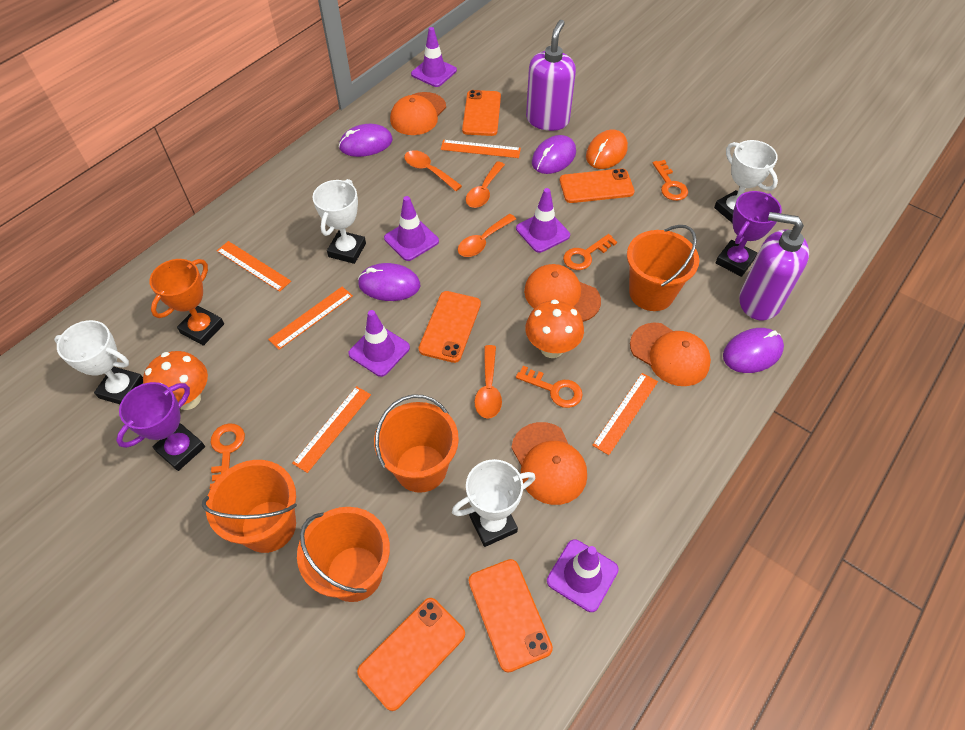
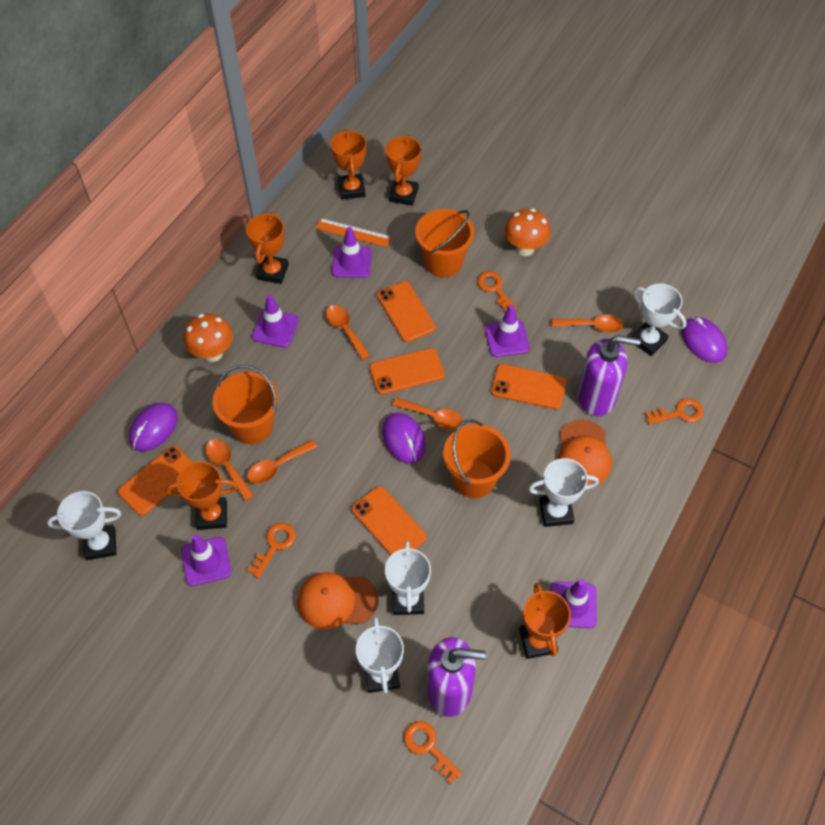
orange bucket: [202,460,297,553] [297,507,390,602] [374,394,459,493] [627,225,699,311] = 4 -> [212,365,278,444] [415,209,474,277] [443,419,511,498] = 3
orange cap: [390,92,446,135] [511,422,587,505] [524,264,601,322] [630,323,711,386] = 4 -> [297,572,378,629] [558,420,612,485] = 2
orange mouse: [586,130,628,169] = 1 -> none = 0
orange ruler: [217,241,291,292] [268,287,353,350] [292,386,371,473] [441,140,521,158] [592,373,658,455] = 5 -> [315,218,391,247] = 1
orange spoon: [404,150,462,191] [458,214,516,257] [466,161,505,208] [475,345,502,419] = 4 -> [205,439,254,501] [247,440,317,484] [326,305,371,360] [393,397,464,430] [552,315,624,333] = 5
orange trophy: [149,259,224,346] = 1 -> [166,462,238,530] [246,212,289,284] [331,129,367,200] [385,135,421,206] [519,583,571,659] = 5
purple mouse: [339,124,393,157] [358,263,420,301] [532,135,576,174] [723,328,784,373] = 4 -> [129,403,178,451] [382,412,426,464] [681,317,727,363] = 3
purple trophy: [116,382,205,471] [716,191,782,277] = 2 -> none = 0
white trophy: [54,320,143,404] [312,179,366,264] [452,459,535,547] [714,140,778,223] = 4 -> [47,491,121,560] [356,617,404,693] [385,541,431,615] [529,458,599,527] [631,284,687,356] = 5

